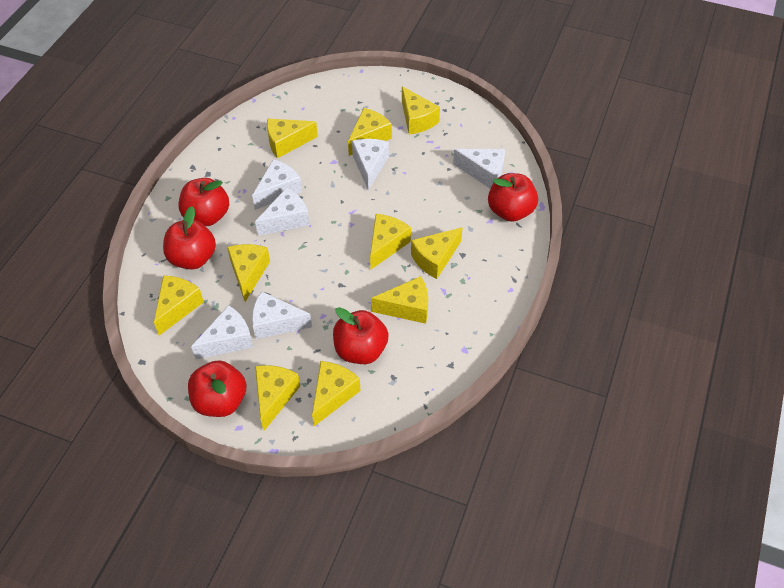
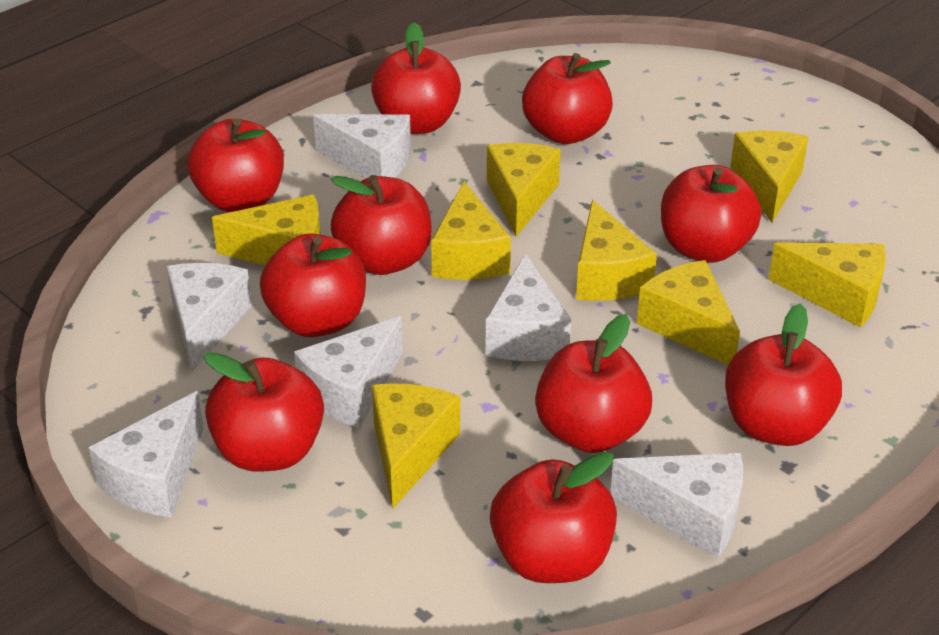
red apple: [163,206,216,269] [179,178,229,226] [188,360,247,417] [333,307,389,364] [488,173,538,222] = 5 -> [188,118,284,212] [204,352,324,472] [260,234,366,337] [330,175,432,275] [371,22,461,134] [490,452,617,583] [522,53,613,144] [535,314,652,453] [661,165,761,263] [725,304,842,446] = 10
yellow cheese: [154,276,204,336] [227,244,270,302] [255,365,300,431] [267,119,318,158] [312,361,360,426] [348,108,392,156] [370,214,411,269] [371,276,428,324] [402,86,440,135] [411,227,463,279] = 10 -> [212,195,321,265] [372,383,460,509] [431,182,511,280] [487,143,561,237] [576,200,657,301] [637,260,740,365] [730,130,808,223] [768,242,886,327] = 8

